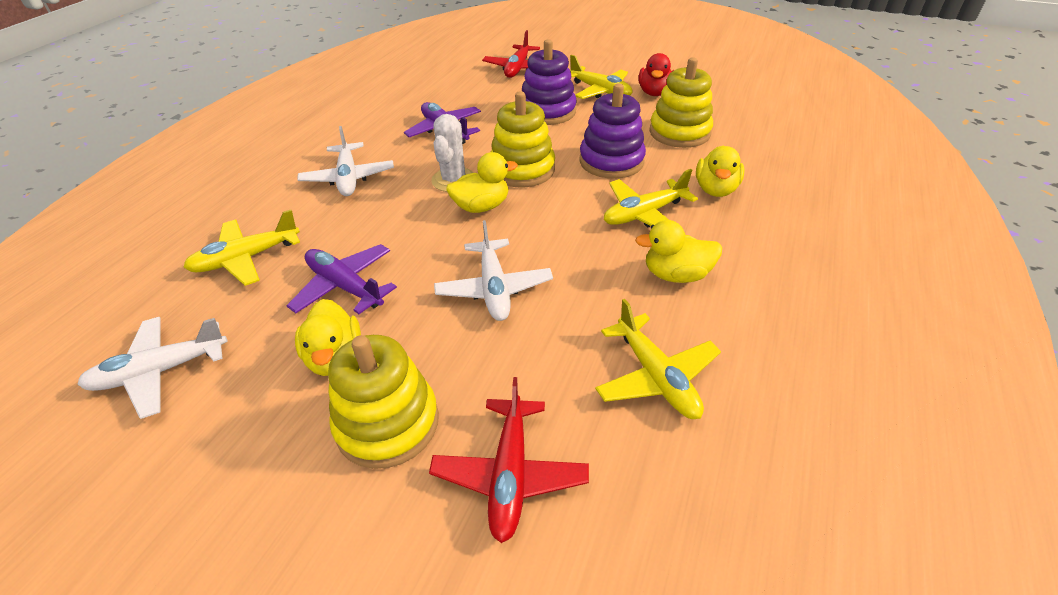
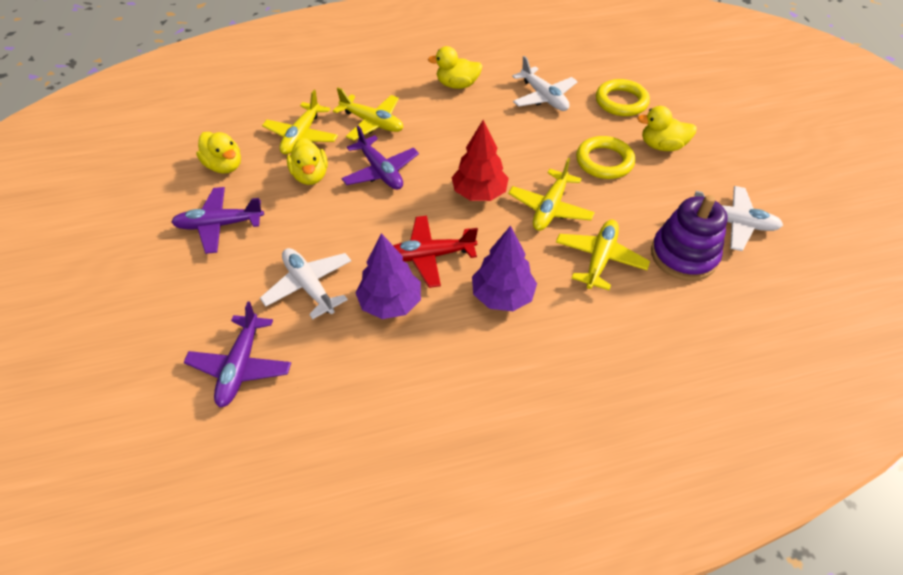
purple plane: [286,244,397,314] [404,102,481,144] = 2 -> [171,187,264,254] [183,301,291,408] [341,126,419,190] = 3
purple stacking toy: [522,39,577,125] [579,84,646,179] = 2 -> [651,195,728,281] = 1
purple tree: none = 0 -> [355,233,421,319] [472,225,537,311] = 2
red duck: [639,53,674,96] = 1 -> none = 0
red plane: [429,377,589,543] [482,30,540,78] = 2 -> [393,216,478,288] = 1
red tree: none = 0 -> [452,120,509,201] = 1
white cactus: [431,114,473,192] = 1 -> none = 0
yellow ring: none = 0 -> [576,136,635,179] [596,79,650,116] = 2
yellow stacking toy: [328,335,439,469] [491,91,555,187] [649,57,713,148] = 3 -> none = 0

